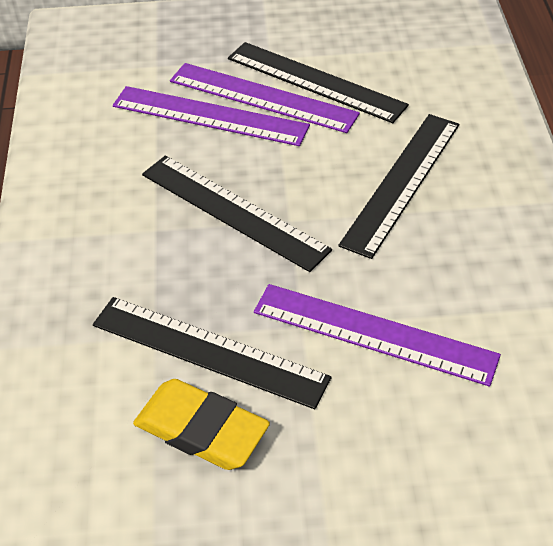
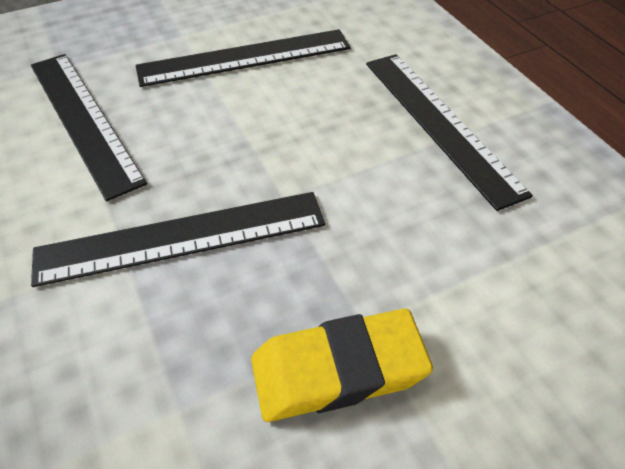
purple ruler: [113,86,310,146] [170,63,360,133] [254,284,501,387] = 3 -> none = 0

